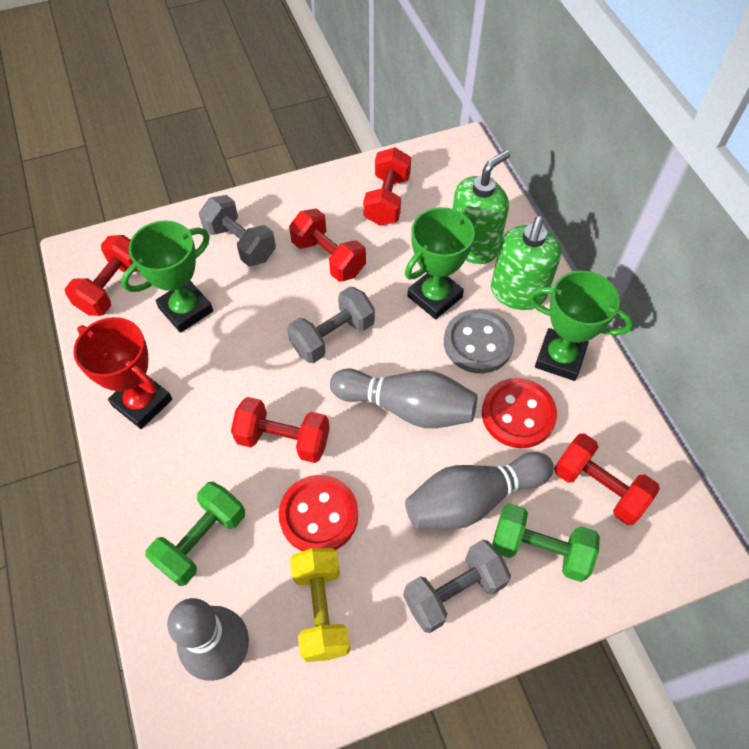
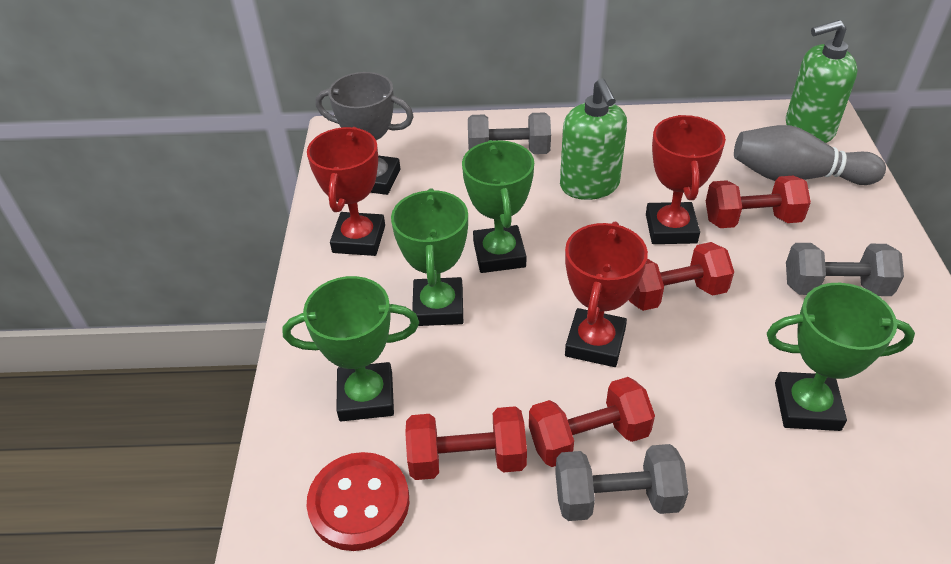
green dumbbell: [145,482,245,586] [492,503,600,582] = 2 -> none = 0
green trophy: [121,220,213,333] [405,207,476,319] [528,271,633,381] = 3 -> [282,276,419,421] [391,188,468,326] [462,140,534,273] [767,283,915,431] = 4
grey bowling pin: [167,598,249,681] [330,368,477,428] [405,452,554,529] = 3 -> [734,125,886,185] = 1
grey button: [444,309,515,373] = 1 -> none = 0
grey trophy: none = 0 -> [316,72,414,195] = 1
red button: [279,475,358,551] [482,378,557,448] = 2 -> [307,452,409,551] = 1
red dumbbell: [65,235,138,316] [231,397,330,463] [289,208,366,282] [363,147,411,226] [554,433,660,525] = 5 -> [405,406,527,480] [529,377,655,467] [629,242,734,311] [706,176,811,228] = 4
red trophy: [73,317,172,429] = 1 -> [307,127,385,256] [565,221,648,367] [646,115,726,244] = 3
yellow dumbbell: [290,548,350,662] = 1 -> none = 0

